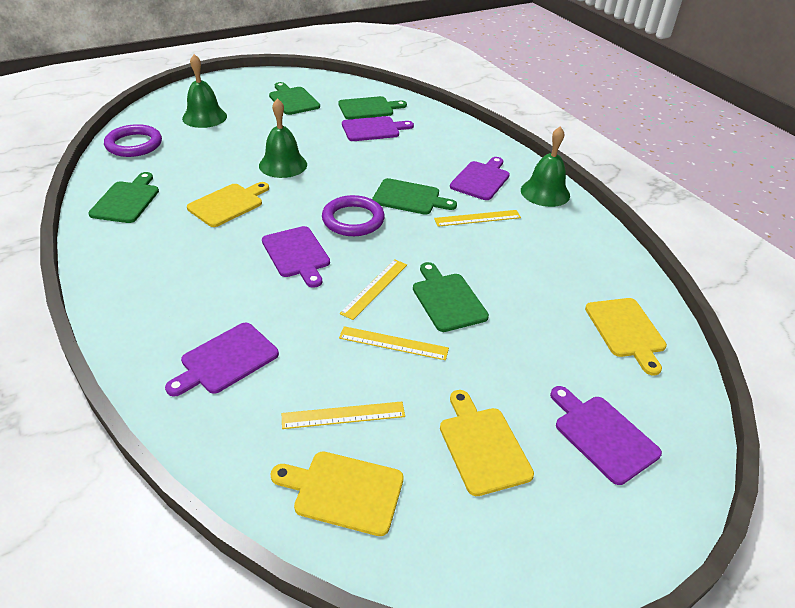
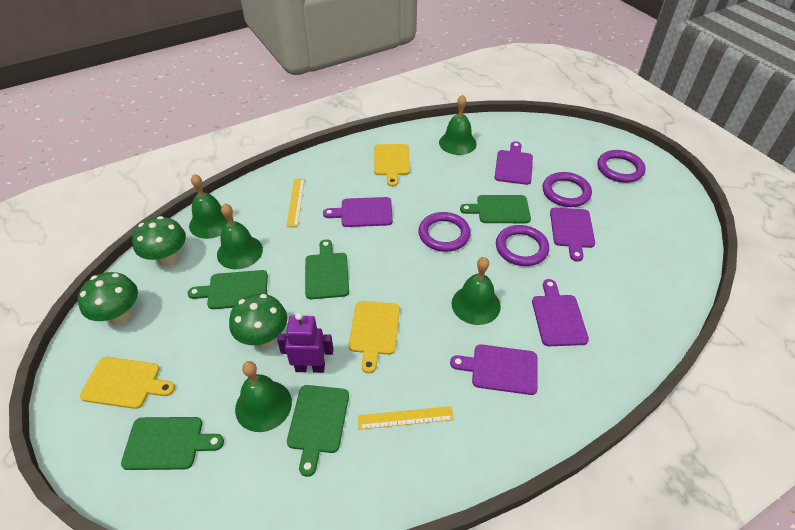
green bell: [182,54,227,128] [259,98,307,178] [521,126,570,207] = 3 -> [189,174,233,239] [217,203,263,269] [235,361,292,432] [439,95,477,155] [452,257,501,325] = 5
green mushroom: none = 0 -> [78,272,138,325] [132,216,186,267] [229,294,287,348] = 3
purple ring: [104,124,162,157] [322,195,385,236] = 2 -> [418,212,471,252] [496,225,549,266] [543,172,592,207] [597,150,646,183] = 4
purple robot: none = 0 -> [277,313,334,373] = 1
yellow cutting board: [187,182,269,227] [270,451,404,536] [440,390,534,496] [585,298,667,375] = 4 -> [80,357,175,409] [348,301,400,373] [374,144,410,187] = 3
yellow ruler: [282,401,405,429] [339,326,449,360] [340,259,407,320] [434,210,521,227] = 4 -> [286,179,305,227] [358,406,454,430] = 2

